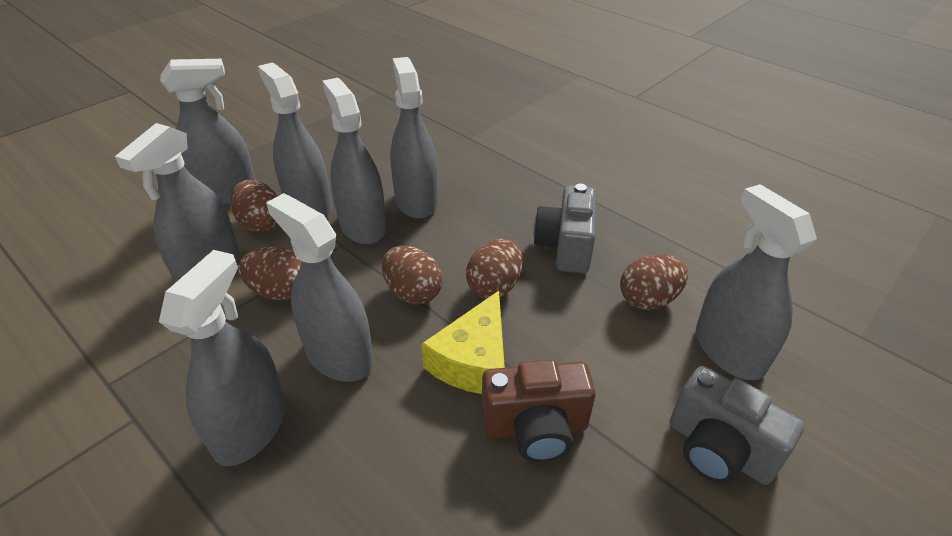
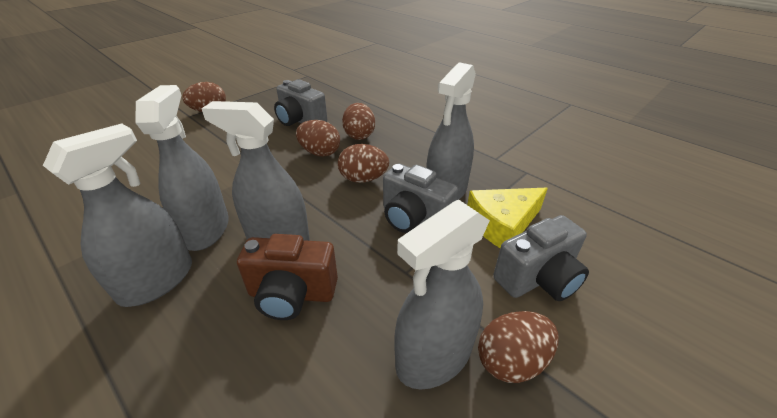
grey camera: [533,184,596,274] [669,366,804,485] = 2 -> [274,79,327,126] [383,164,458,233] [493,215,589,301] = 3
grey spray bottle: [115,123,239,283] [159,250,286,466] [160,59,256,205] [258,62,332,218] [266,193,374,382] [322,78,386,244] [390,57,438,219] [696,184,817,380] = 8 -> [43,124,192,307] [135,85,229,251] [201,101,310,241] [394,200,490,389] [426,62,476,200] = 5

